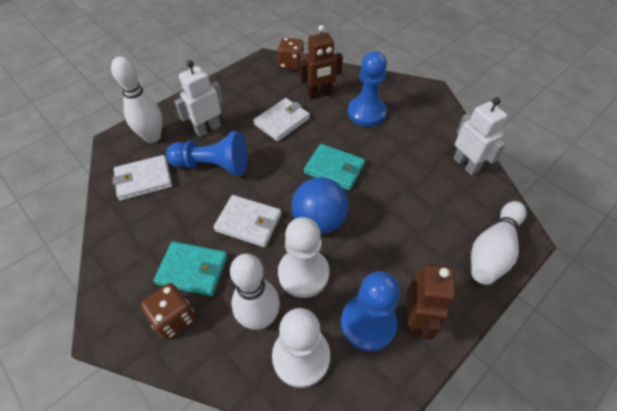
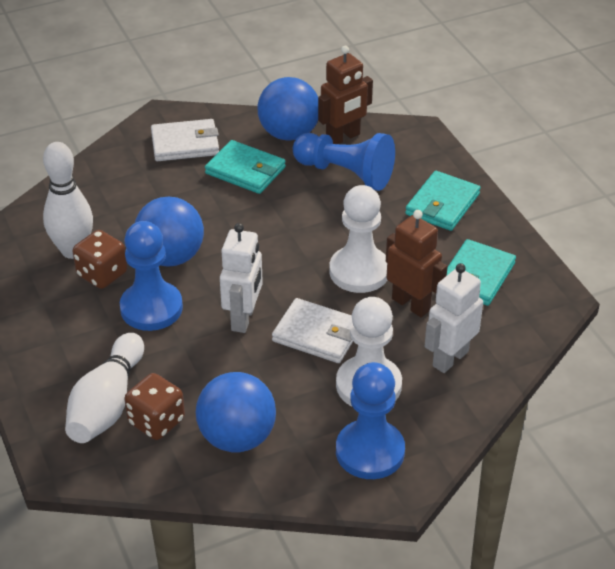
blue ball: [292,177,349,234] = 1 -> [135,197,204,267] [196,372,276,452] [258,77,318,141] = 3
turquoise wallet: [153,241,228,296] [304,144,365,190] = 2 -> [205,140,286,194] [405,171,481,231] [447,239,516,306] = 3
white bowling pin: [111,57,162,143] [230,254,280,330] [471,201,526,285] = 3 -> [43,142,93,259] [65,333,144,443] = 2
white wallet: [112,155,172,201] [213,195,282,247] [253,98,310,141] = 3 -> [151,119,219,161] [272,298,353,363] = 2

